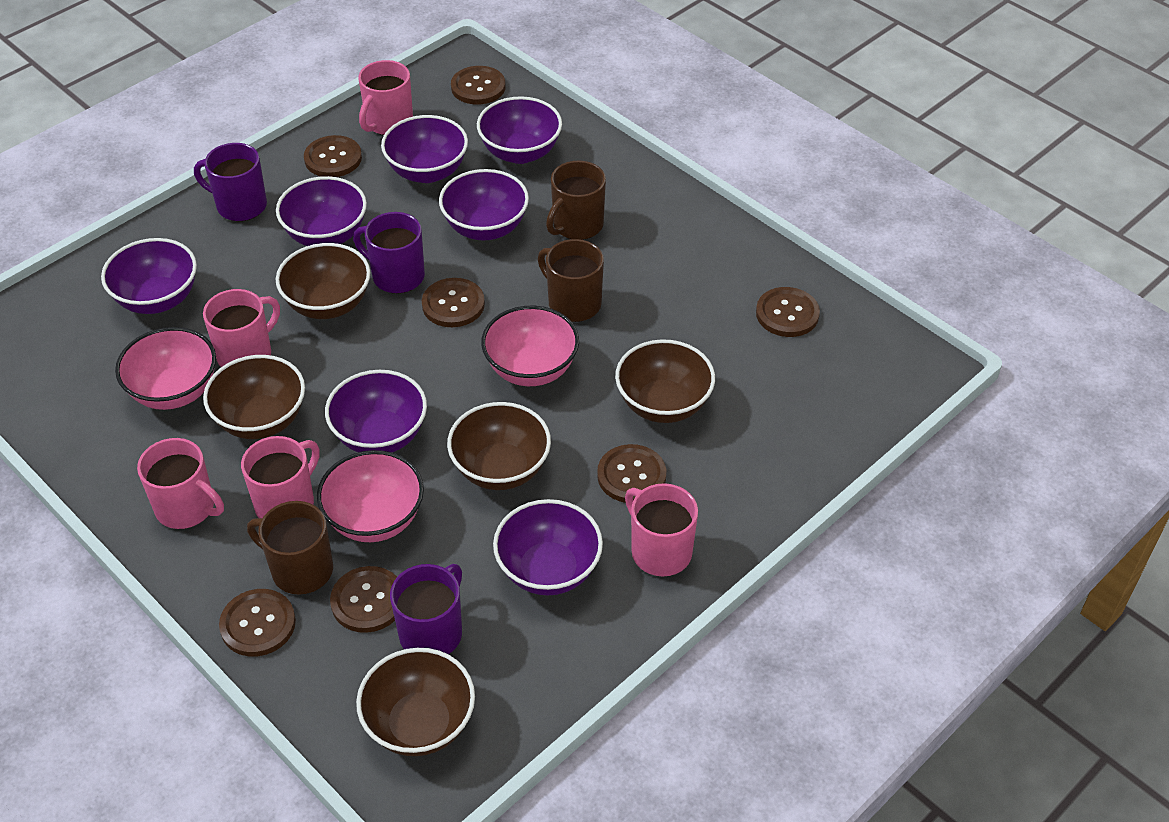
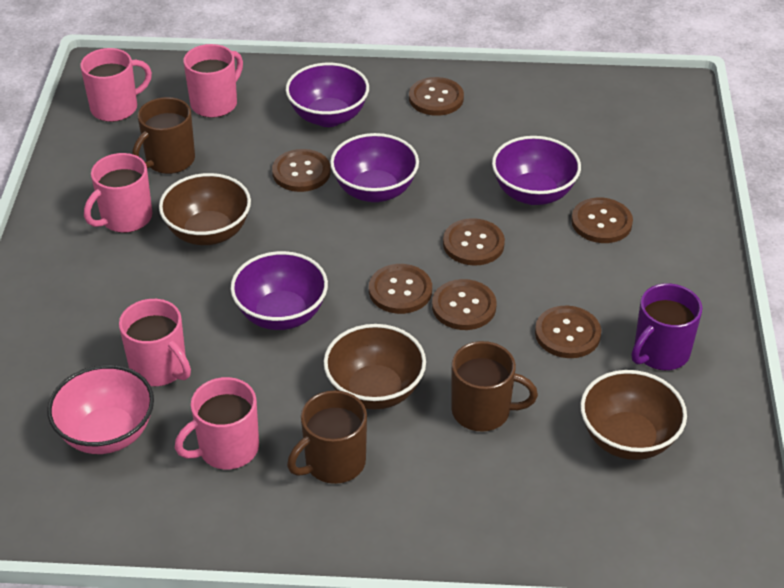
brown bowl: [203,355,305,439] [276,243,371,319] [356,648,475,756] [447,402,551,490] [615,339,715,423] = 5 -> [159,173,251,245] [324,324,426,409] [580,370,687,460] = 3
pink bowl: [115,327,216,410] [317,450,424,542] [481,306,579,386] = 3 -> [47,365,154,454] = 1
purple bowl: [101,238,197,314] [276,176,367,246] [325,370,427,452] [381,115,468,183] [439,169,529,241] [477,96,562,164] [493,499,603,595] = 7 -> [230,251,328,330] [286,63,369,127] [330,133,419,202] [492,136,581,205] = 4
purple mug: [194,143,267,221] [353,212,425,293] [390,564,462,654] = 3 -> [632,283,702,370] = 1

